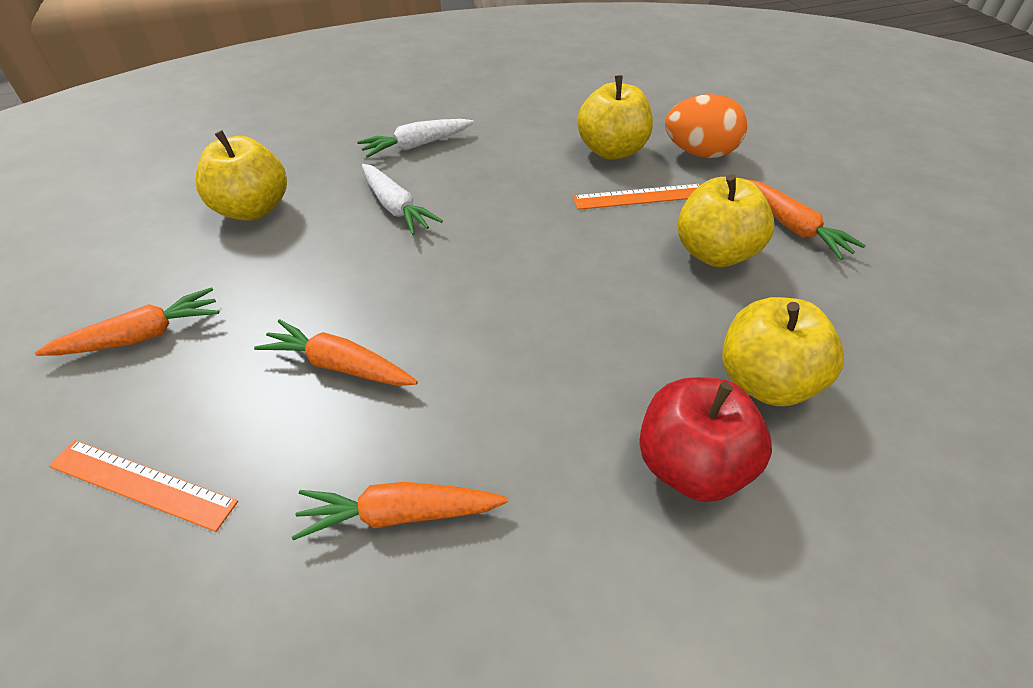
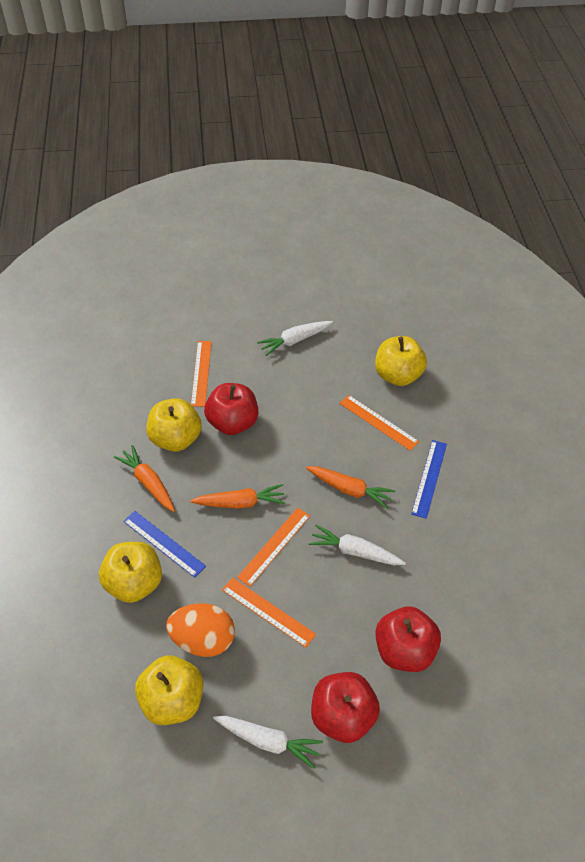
blue ruler: none = 0 -> [123,511,206,578] [411,440,447,519] = 2
orange carrot: [35,287,219,356] [254,319,418,386] [292,482,509,540] [747,179,866,260] = 4 -> [114,445,175,512] [190,484,285,509] [306,466,395,509] = 3
orange ruler: [49,440,238,532] [573,184,701,210] = 2 -> [191,341,212,407] [222,577,316,648] [237,508,310,587] [340,395,419,451] = 4
red apple: [639,377,772,502] = 1 -> [204,383,258,435] [311,672,380,743] [375,606,441,672] = 3
white carrot: [357,119,474,158] [362,164,443,235] = 2 -> [213,716,323,769] [257,321,333,356] [309,525,406,565] = 3

